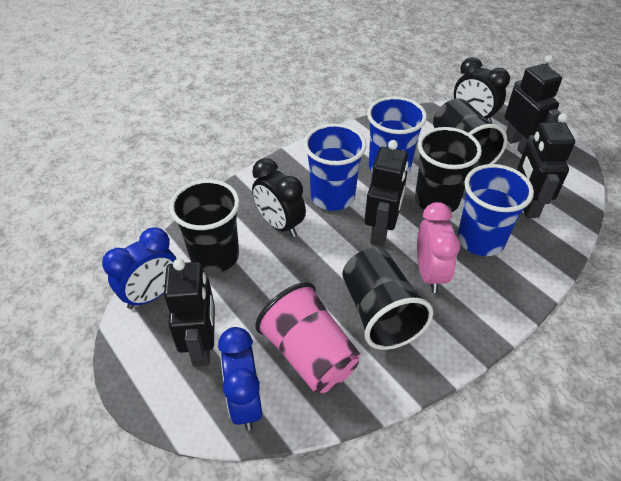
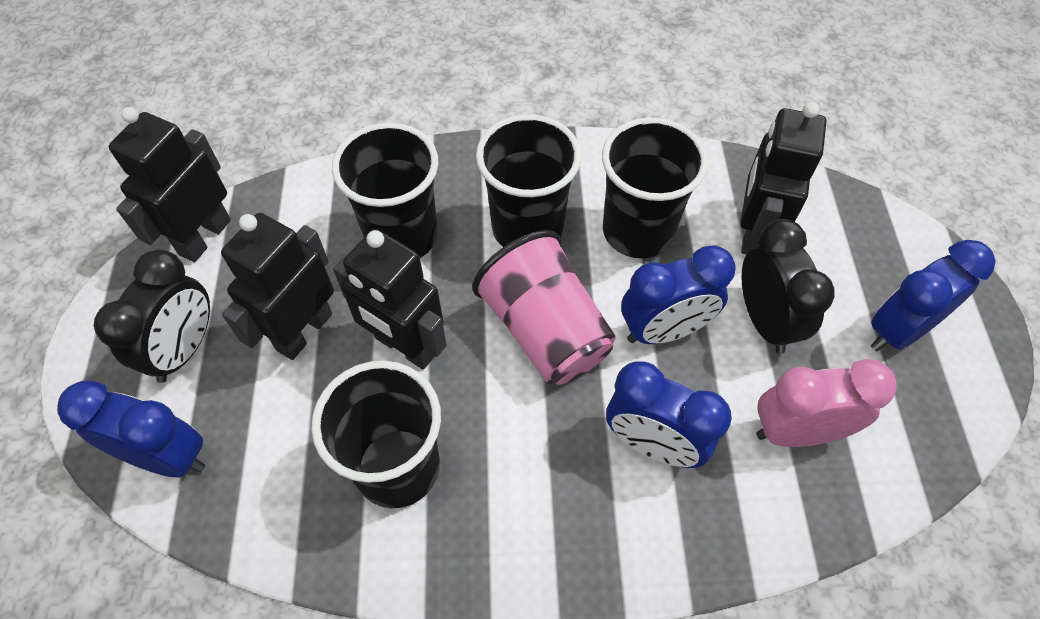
blue clock: [102,228,176,309] [218,327,262,430] = 2 -> [57,380,205,477] [606,361,732,468] [621,245,736,344] [871,240,996,351] = 4
blue cup: [304,124,366,211] [367,96,427,175] [457,164,534,256] = 3 -> none = 0

